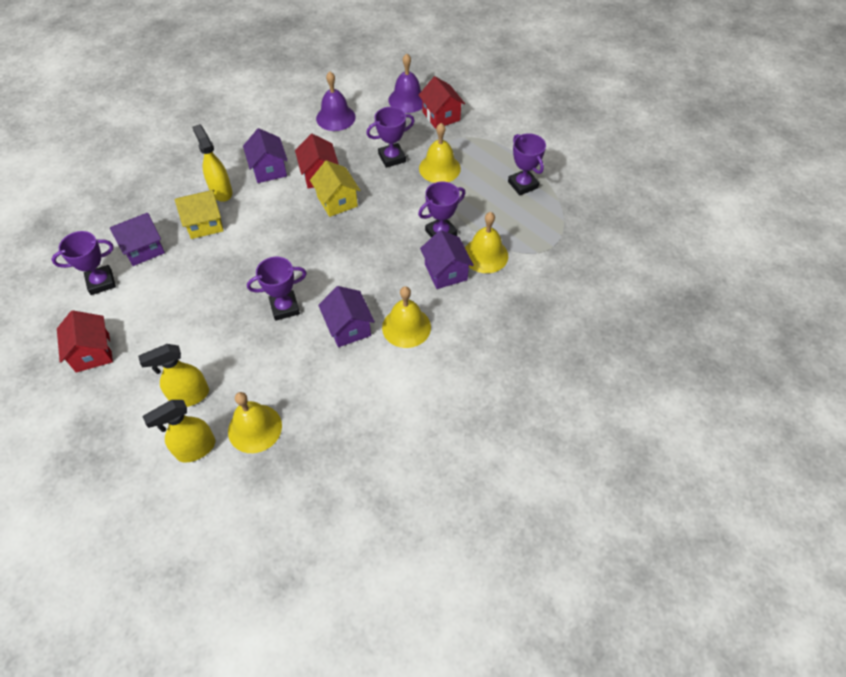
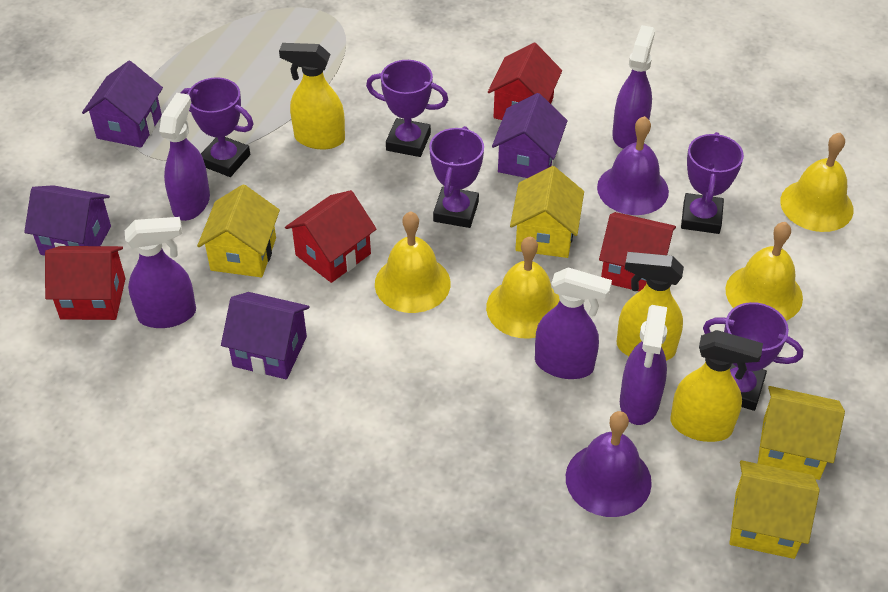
purple spray bottle: none = 0 -> [125,217,196,328] [159,93,210,221] [535,268,612,379] [612,25,655,149] [620,305,667,425] = 5
red house: [57,310,113,373] [295,134,339,189] [419,76,465,129] = 3 -> [45,246,126,320] [285,190,376,283] [488,43,562,120] [599,212,676,291] = 4
yellow house: [175,190,224,239] [310,160,360,217] = 2 -> [197,185,280,277] [510,166,584,258] [729,460,820,559] [757,386,845,480] = 4

